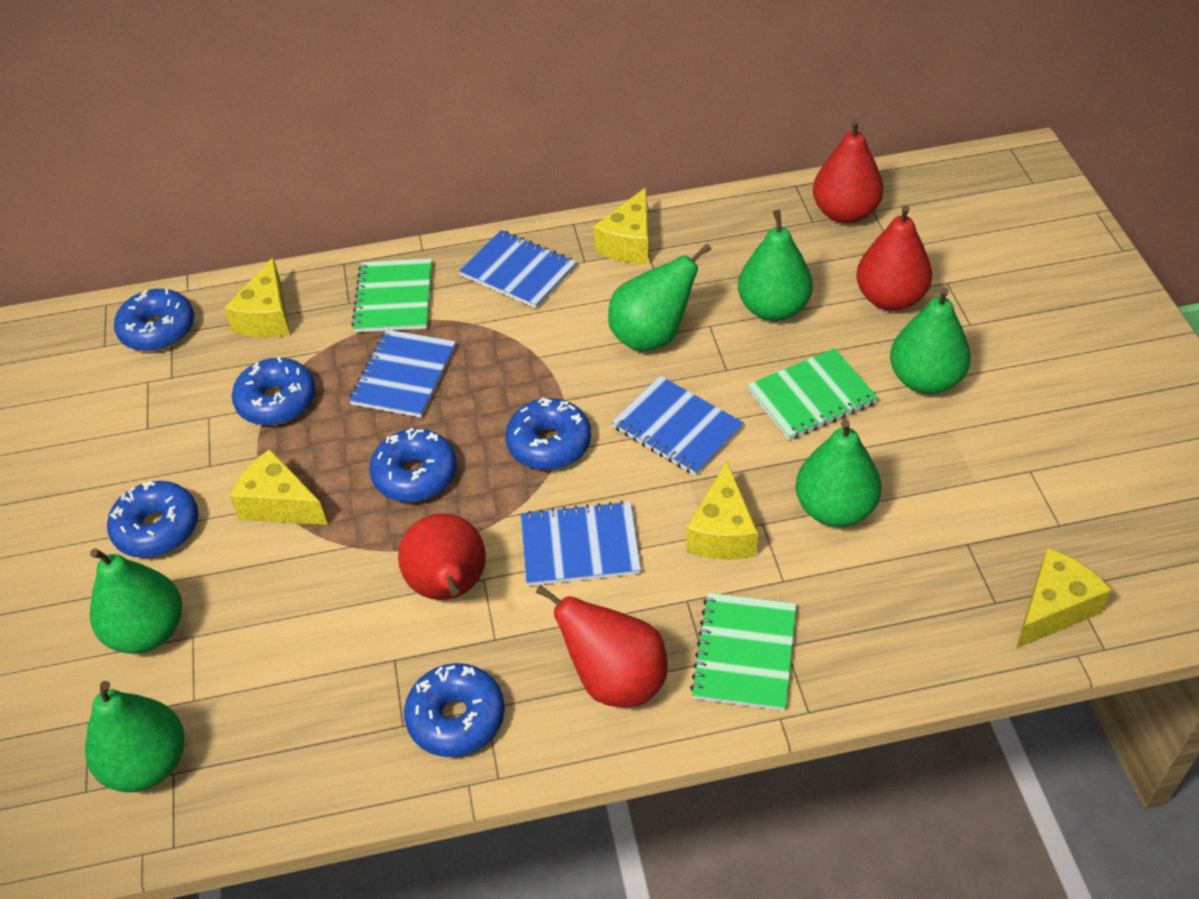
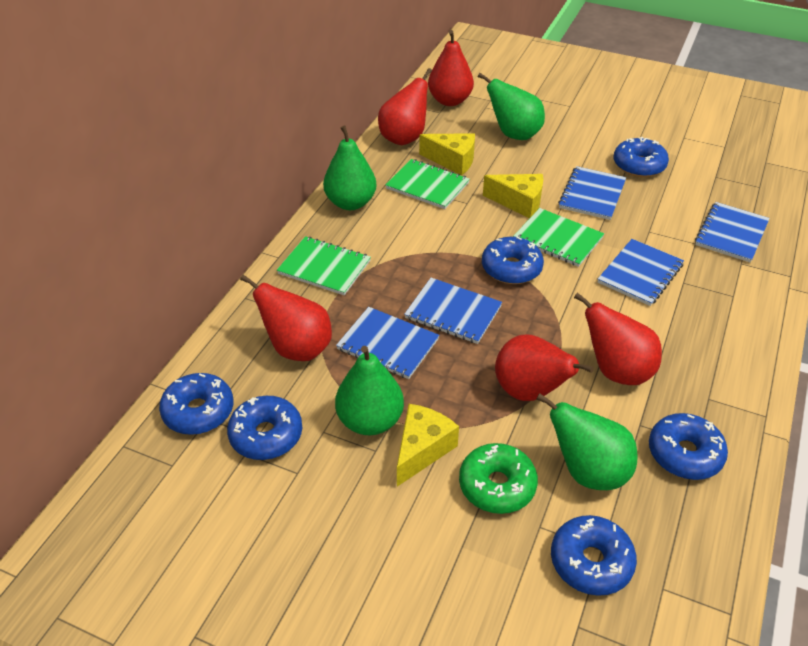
blue notebook: [349,329,456,418] [459,230,577,308] [521,501,641,586] [612,376,744,475] = 4 -> [336,307,439,379] [404,278,502,344] [558,166,626,220] [598,239,684,306] [695,202,770,263] = 5
green donut: none = 0 -> [459,443,538,514] = 1
green pear: [85,681,185,792] [90,548,182,654] [608,244,711,351] [738,210,813,321] [795,419,882,527] [890,287,971,394] = 6 -> [323,126,376,210] [335,346,404,435] [478,73,545,140] [536,393,637,490] = 4
red pear: [398,513,486,600] [536,585,668,707] [813,119,884,224] [856,205,932,311] = 4 -> [240,275,332,361] [378,68,432,145] [428,30,474,106] [495,335,594,401] [574,293,662,385] = 5
yellow cheese: [224,258,290,338] [229,449,328,525] [593,187,649,264] [686,461,758,560] [1016,548,1112,648] = 5 -> [397,404,459,486] [419,133,475,175] [483,174,543,219] = 3

